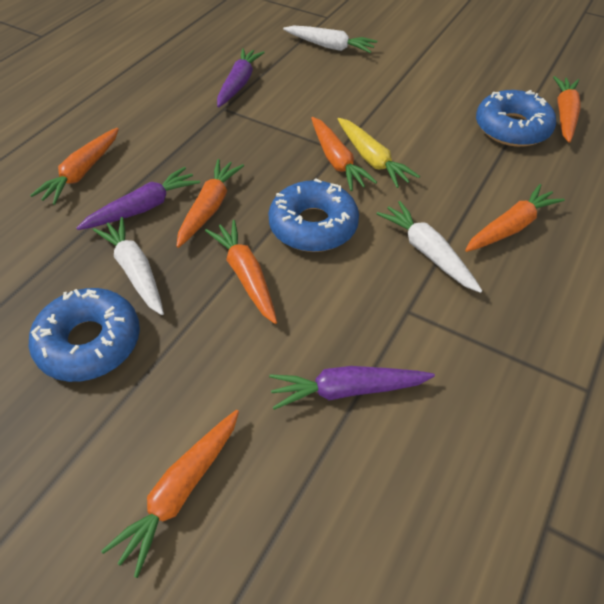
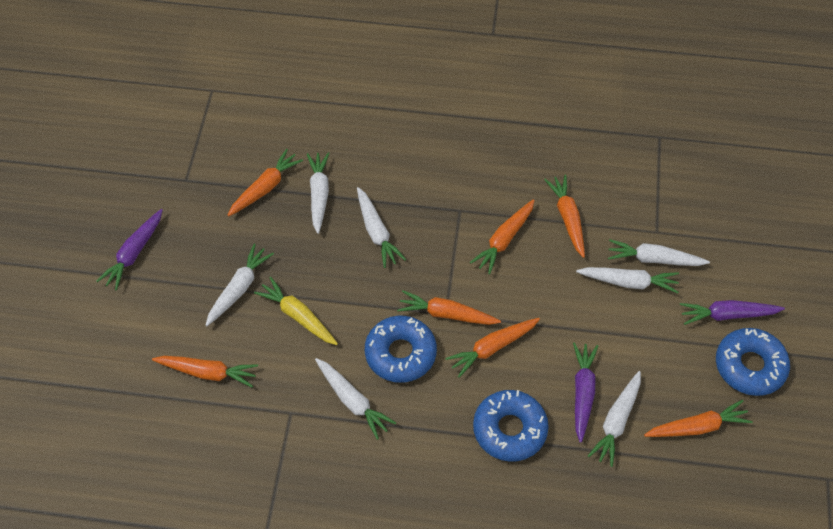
white carrot: [93,217,164,315] [283,26,377,53] [376,201,482,293] = 3 -> [205,244,274,326] [307,152,329,234] [315,358,396,440] [357,187,406,268] [576,267,679,293] [588,371,641,467] [608,239,710,266] = 7

